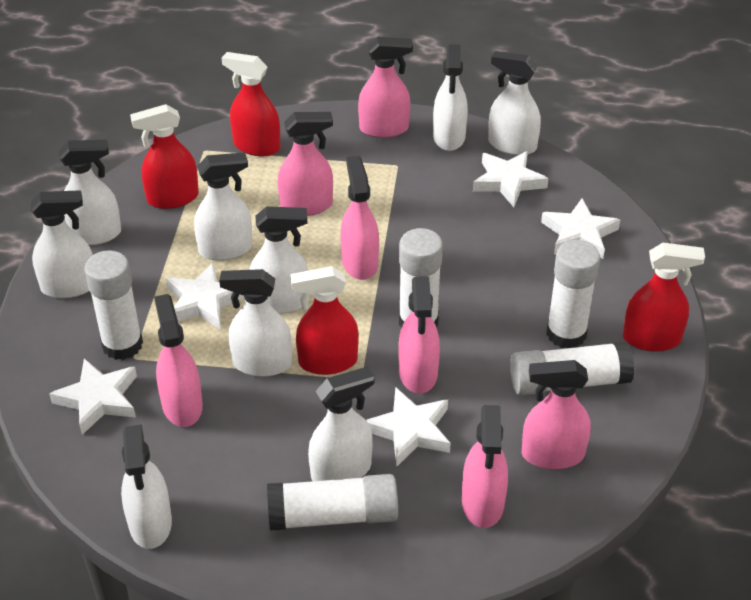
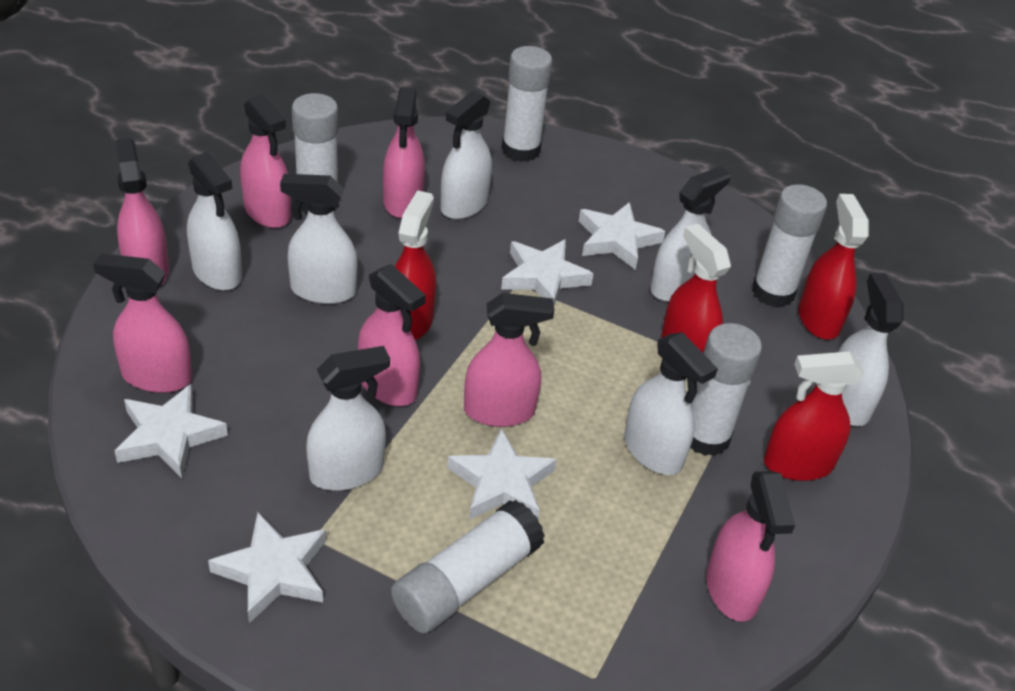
white spray bottle: [31,190,93,298] [59,140,121,245] [121,424,172,549] [194,152,253,261] [219,269,292,377] [249,206,309,314] [308,366,375,481] [433,44,468,151] [488,51,541,156] = 9 -> [187,152,242,291] [280,174,357,304] [306,346,390,491] [440,91,492,219] [624,332,718,475] [650,167,731,302] [838,273,904,426] = 7

